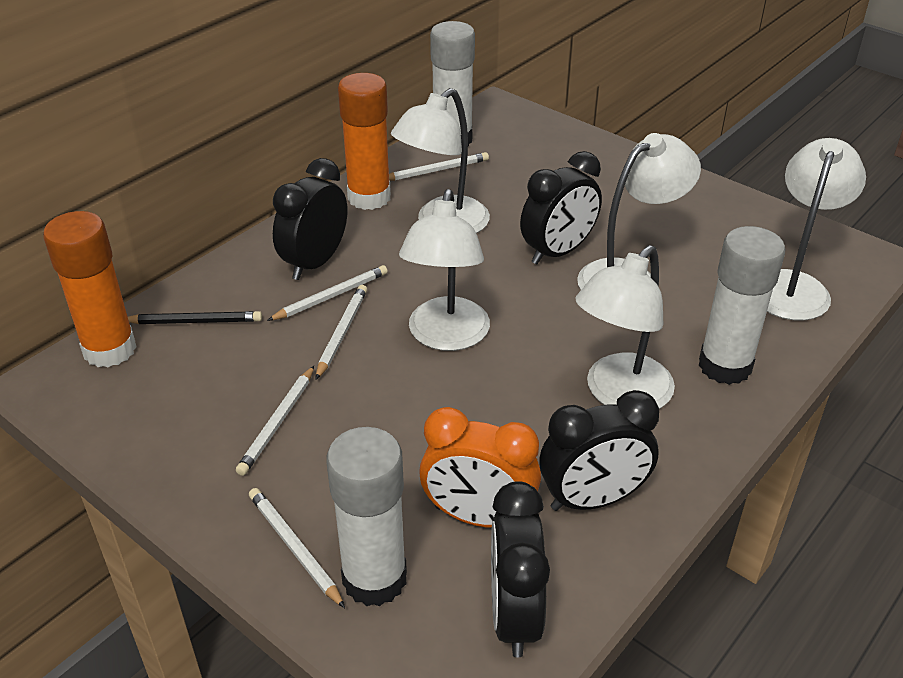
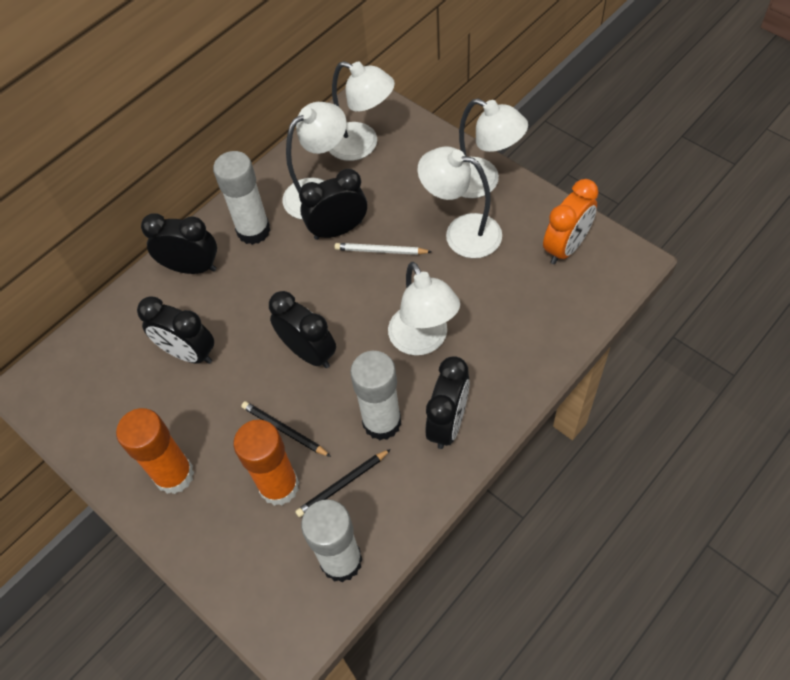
black clock: [273,158,347,280] [491,481,550,657] [520,151,602,264] [539,390,659,511] = 4 -> [137,296,214,364] [141,213,217,274] [269,291,336,368] [299,169,367,240] [425,356,470,449] = 5
black pencil: [128,311,262,324] = 1 -> [241,401,331,457] [295,449,391,517] = 2
white pencil: [236,366,314,476] [249,488,345,608] [267,265,388,321] [316,285,367,380] [389,152,489,181] = 5 -> [334,243,432,255] = 1

